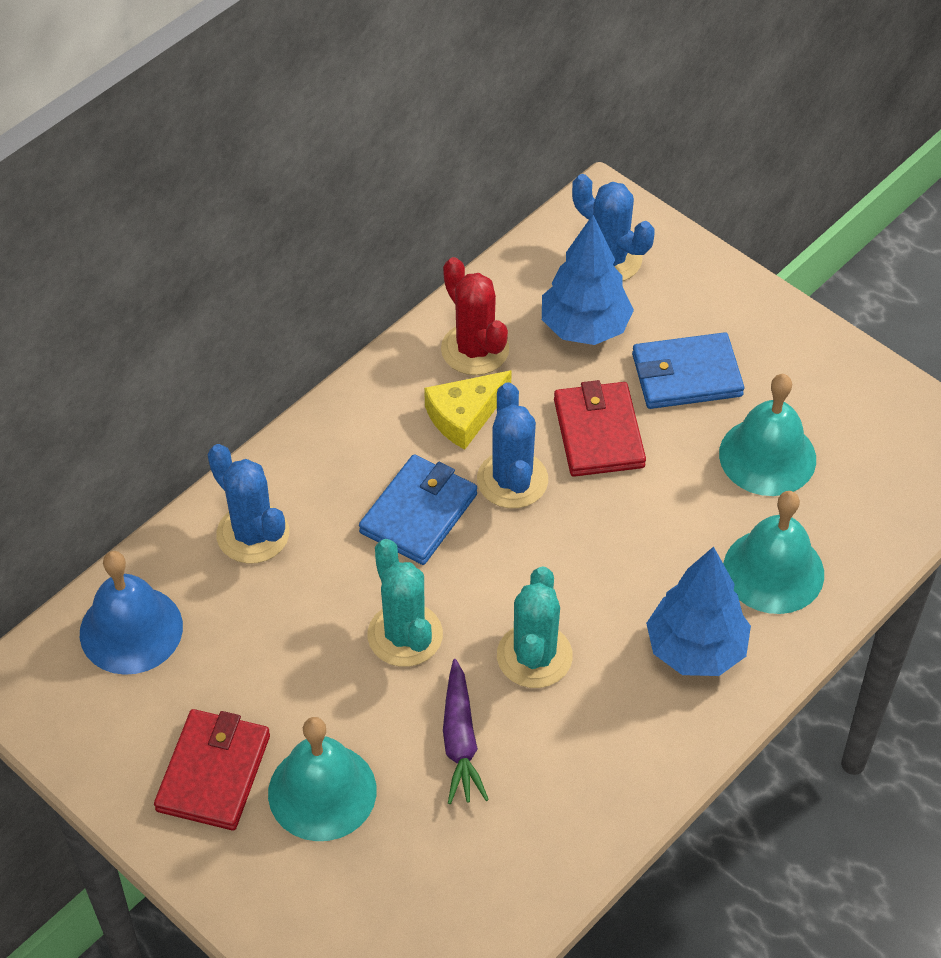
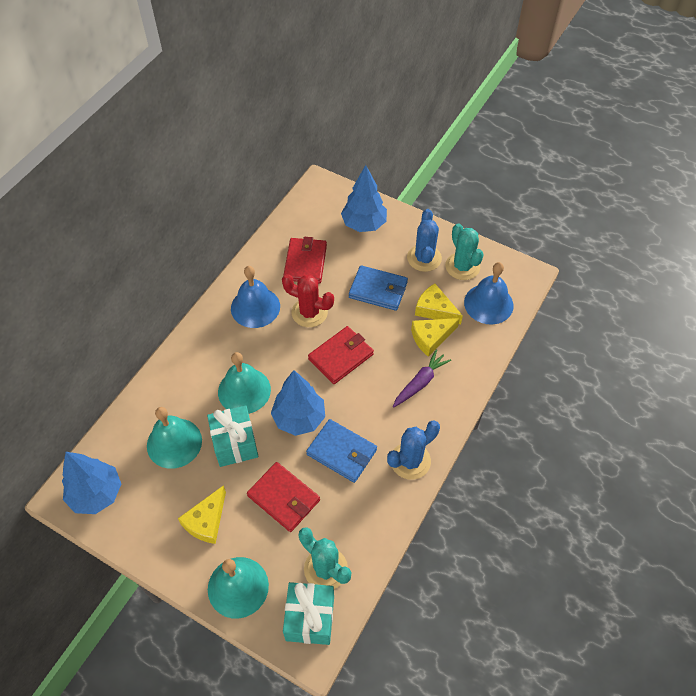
blue bell: [80,551,183,675] = 1 -> [231,266,280,328] [464,262,514,325] = 2
blue cactus: [208,444,289,564] [477,382,548,508] [572,174,655,281] = 3 -> [387,420,440,480] [407,209,442,272] = 2
blue tree: [542,215,634,345] [646,547,751,676] = 2 -> [62,452,121,514] [271,370,325,436] [341,165,387,232] = 3
red wallet: [154,709,270,830] [554,380,646,477] = 2 -> [247,462,320,532] [283,237,327,283] [308,326,374,384] = 3
turquoise gift: none = 0 -> [207,405,259,467] [283,582,334,645] = 2
yellow cheese: [424,370,512,450] = 1 -> [178,485,226,544] [411,318,460,357] [415,284,463,324] = 3

